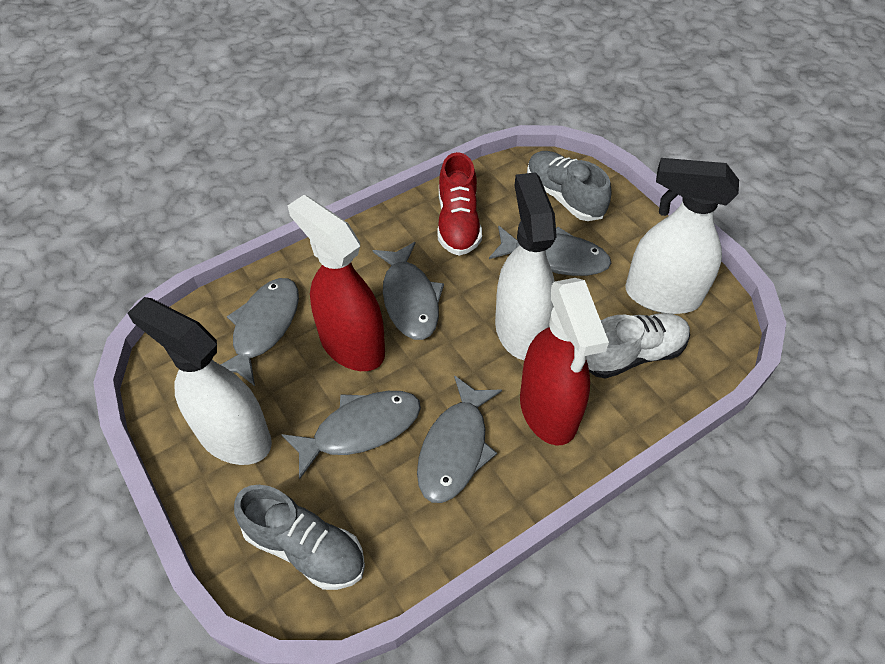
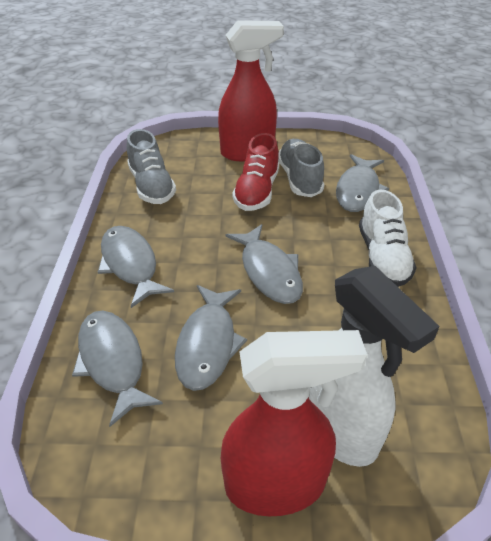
white spray bottle: [128,297,272,465] [495,172,557,360] [625,158,739,314] = 3 -> [308,266,440,467] = 1

